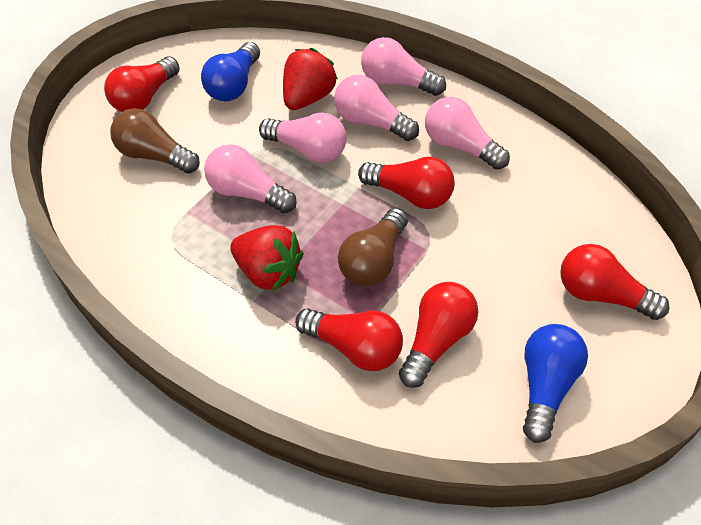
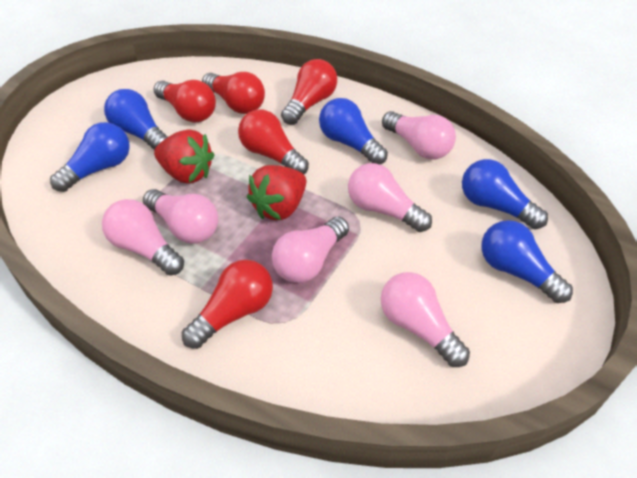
blue light bulb: [201,42,260,101] [523,324,588,443] = 2 -> [50,122,130,192] [104,89,168,150] [319,98,388,164] [462,159,548,229] [481,220,573,303] = 5
brown light bulb: [110,108,200,174] [338,208,408,287] = 2 -> none = 0
pink light bulb: [204,144,297,213] [259,112,347,163] [334,75,419,141] [361,37,446,96] [425,97,510,170] = 5 -> [102,199,184,276] [143,189,218,244] [272,217,349,283] [348,163,432,232] [381,272,470,367] [382,111,456,159] = 6

